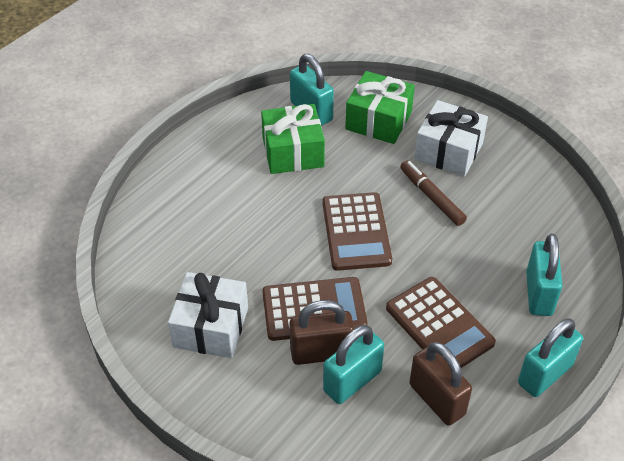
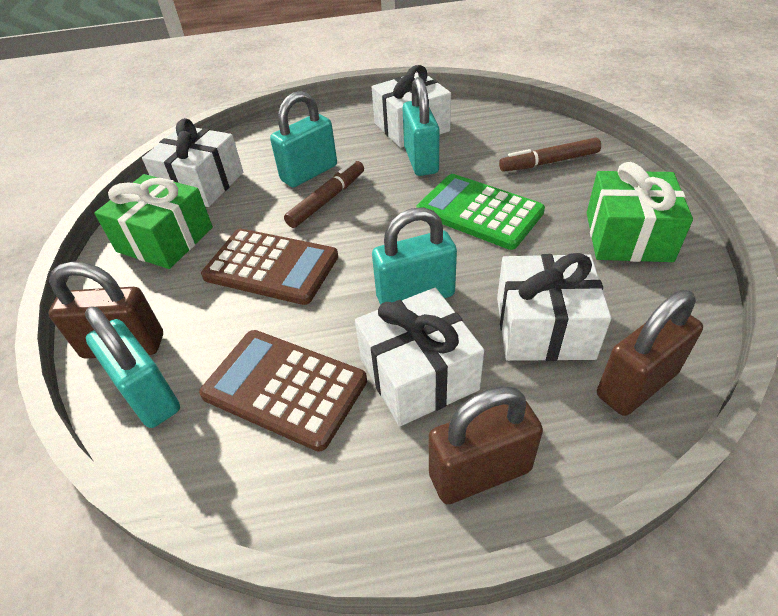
brown calculator: [262,277,368,341] [323,192,392,271] [386,277,496,368] = 3 -> [199,330,367,452] [201,229,338,305] = 2
brown marker: [400,160,467,226] = 1 -> [284,160,364,228] [499,138,601,172] = 2
brown padlock: [289,300,354,365] [409,342,472,426] = 2 -> [49,262,163,359] [428,386,543,504] [597,290,703,416] = 3
green calculator: none = 0 -> [416,174,545,250] = 1
white gift: [168,272,248,358] [414,100,488,177] = 2 -> [142,118,243,207] [355,288,484,426] [372,65,451,148] [497,253,611,361] = 4

